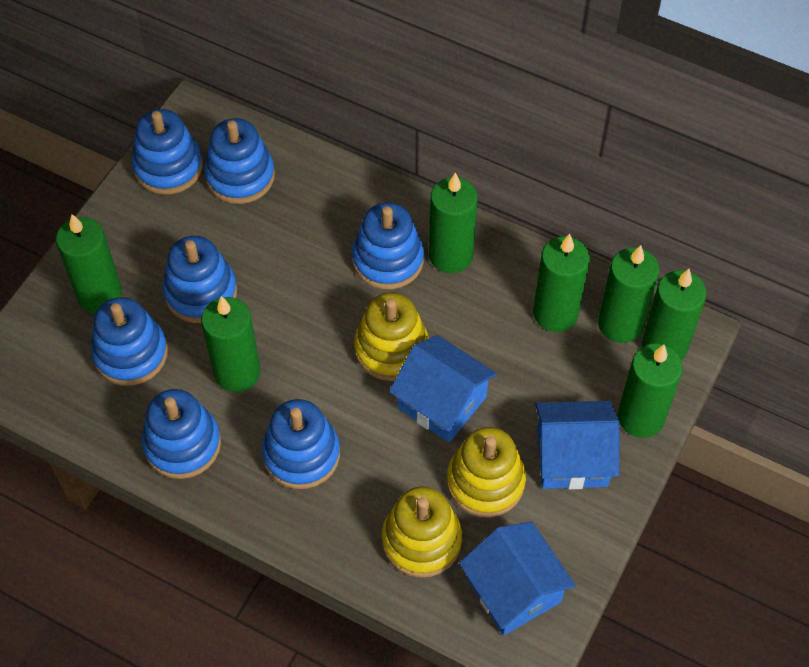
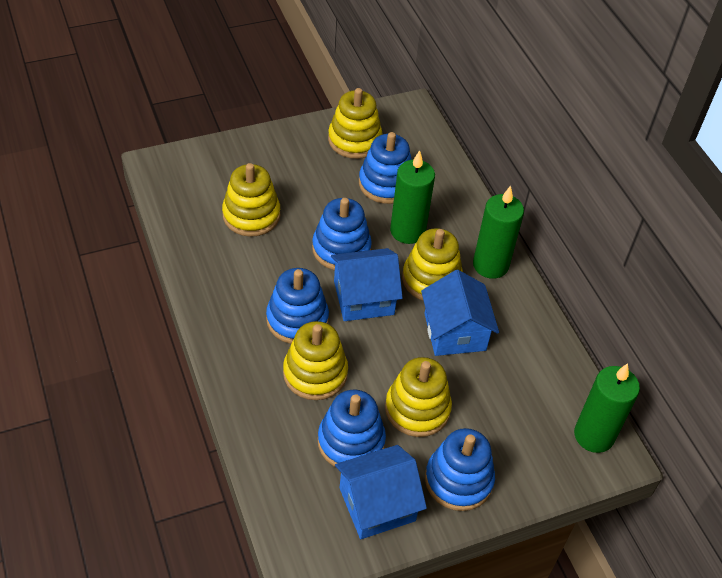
blue stacking toy: [91,297,168,386] [132,109,203,195] [142,389,221,479] [163,236,237,323] [204,118,275,204] [262,399,340,489] [352,203,424,289] = 7 -> [266,268,329,344] [312,198,372,270] [318,390,386,467] [359,132,412,204] [425,428,495,511] = 5
green candle: [56,214,122,313] [201,296,260,392] [429,173,478,273] [533,234,590,332] [598,245,659,343] [618,343,683,438] [642,269,707,360] = 7 -> [390,150,435,244] [473,186,524,279] [574,363,640,453] = 3
yellow stacking toy: [354,292,429,381] [382,487,462,578] [447,427,526,517] = 3 -> [222,163,280,237] [283,321,348,400] [328,88,383,159] [385,357,452,437] [402,228,463,301] = 5

